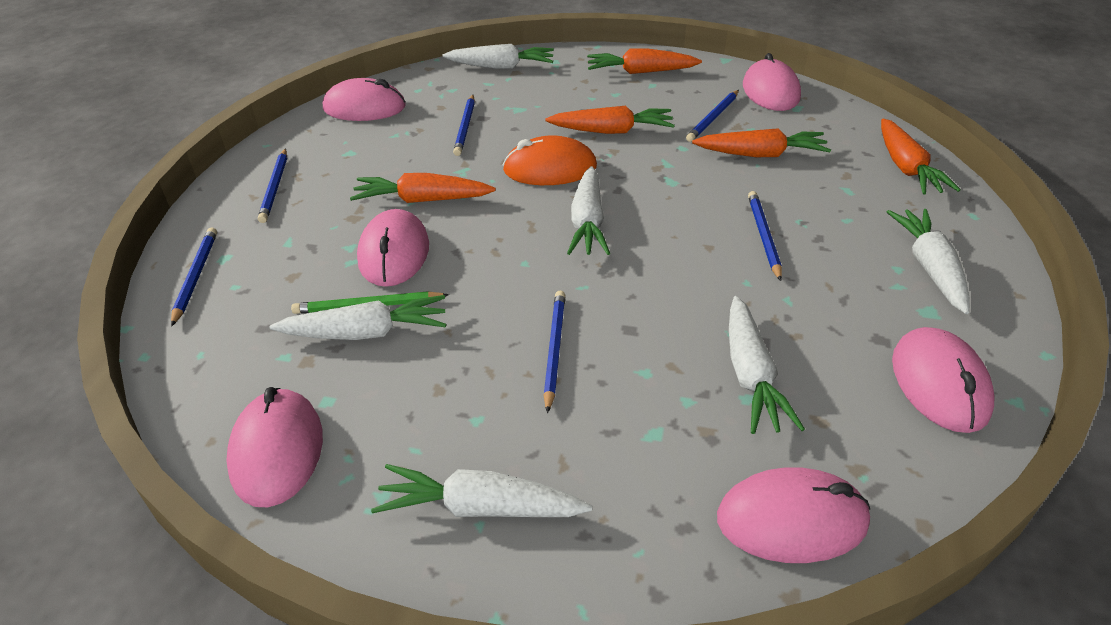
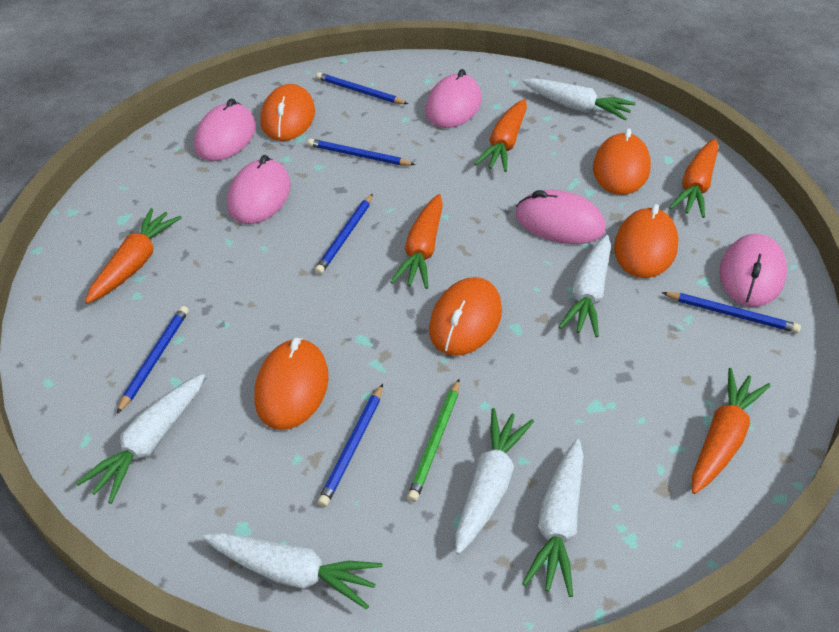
orange mouse: [503,135,597,185] = 1 -> [254,338,329,430] [260,84,315,141] [429,277,502,356] [593,128,651,195] [614,204,679,278] = 5
pink mouse: [226,387,323,507] [323,78,406,121] [357,209,429,287] [717,467,870,563] [743,53,801,111] [892,327,995,433] = 6 -> [194,98,256,161] [227,155,291,224] [425,69,482,128] [516,190,606,244] [719,234,787,307] = 5

